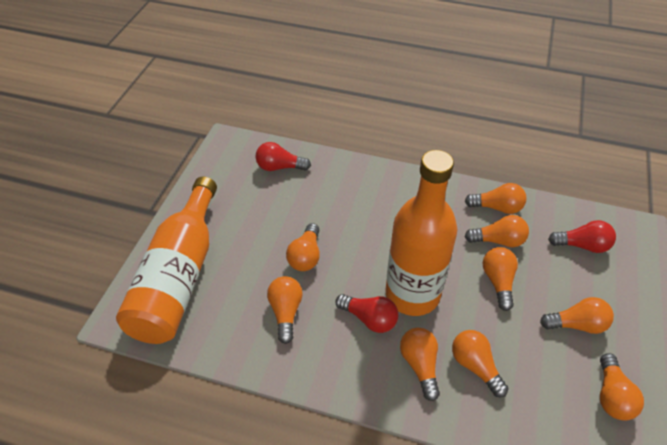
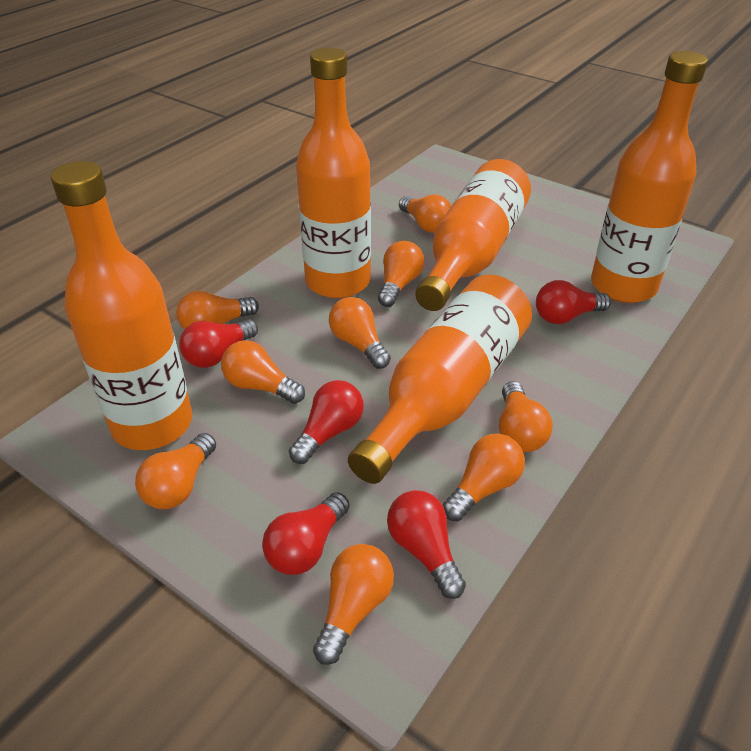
orange bottle: [116,177,217,344] [385,150,457,316] = 2 -> [51,161,192,450] [296,47,371,298] [348,274,532,484] [416,159,531,311] [591,51,708,303] = 5
red light bulb: [255,142,311,171] [335,294,398,333] [548,220,616,253] = 3 -> [179,319,258,368] [262,492,350,575] [289,380,364,464] [387,490,466,599] [536,280,611,324] = 5

